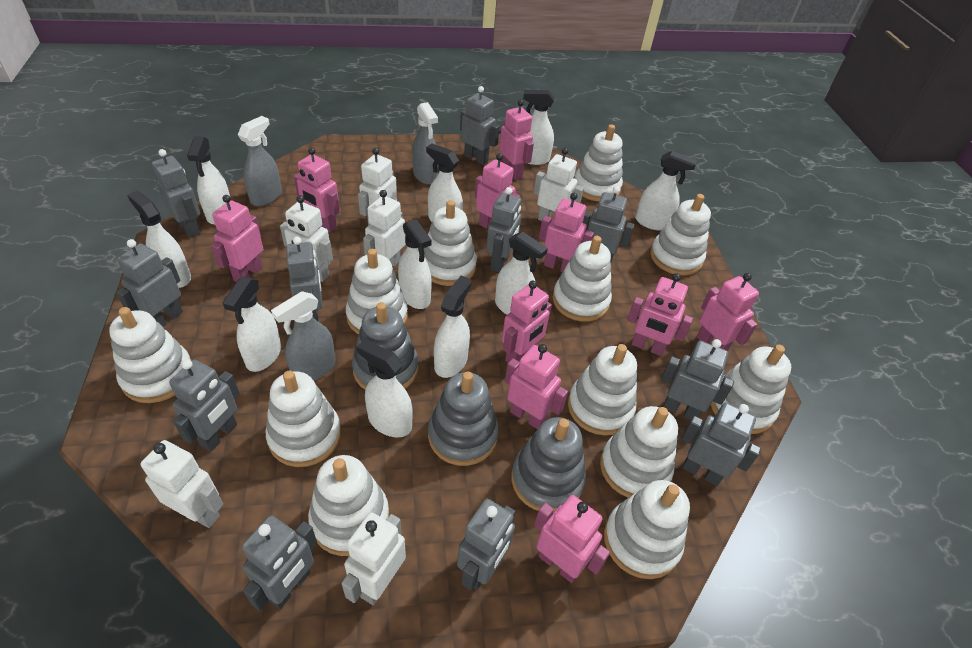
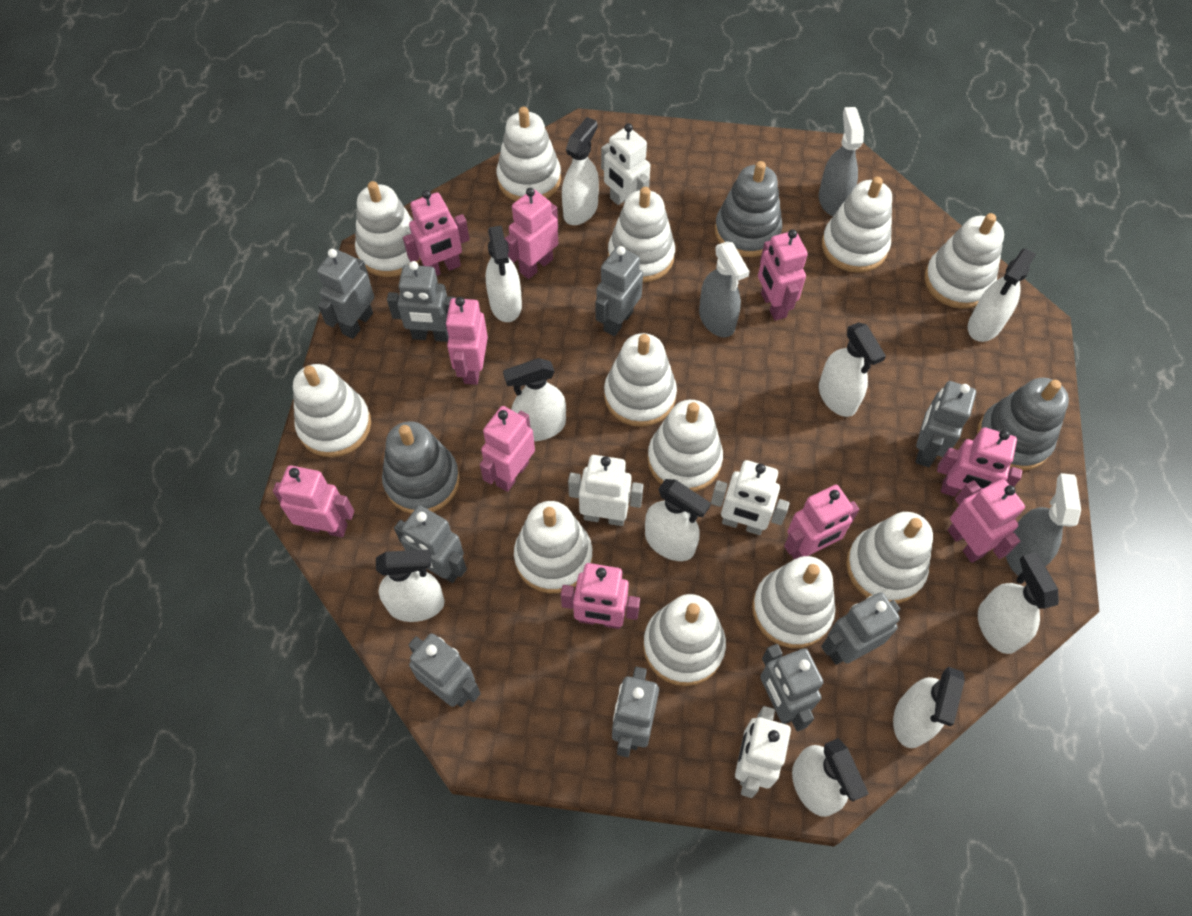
grey robot: [116,239,183,327] [152,149,200,238] [169,359,240,452] [242,515,317,611] [286,237,323,322] [457,499,515,590] [460,86,500,165] [486,187,521,272] [582,186,635,262] [661,339,734,420] [681,403,761,486] = 11 -> [317,249,374,339] [387,261,455,342] [394,505,467,583] [408,633,481,707] [596,246,643,336] [612,667,659,757] [760,644,824,731] [821,592,900,665] [916,381,976,467] = 9
white robot: [141,440,223,528] [280,195,333,282] [342,512,406,605] [358,148,397,225] [363,190,406,266] [534,148,584,221] = 6 -> [568,455,644,526] [601,123,650,205] [711,460,790,535] [735,706,791,798] = 4

